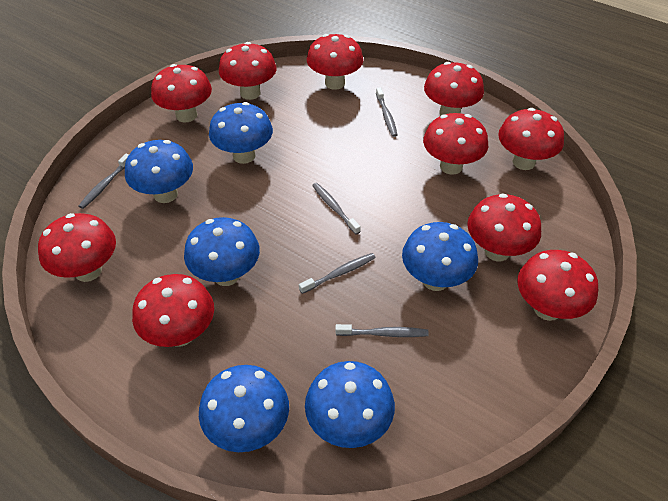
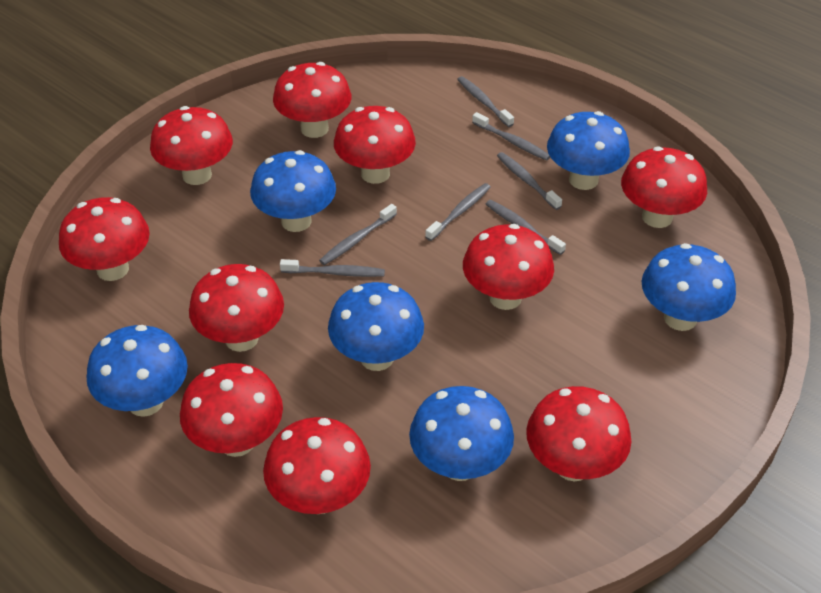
grey toothbrush: [79,154,129,209] [299,253,376,294] [312,183,361,235] [335,324,429,337] [376,87,397,137] = 5 -> [280,259,385,277] [319,204,397,265] [425,183,491,241] [457,76,514,127] [472,112,550,161] [486,200,566,255] [497,152,562,210] = 7

